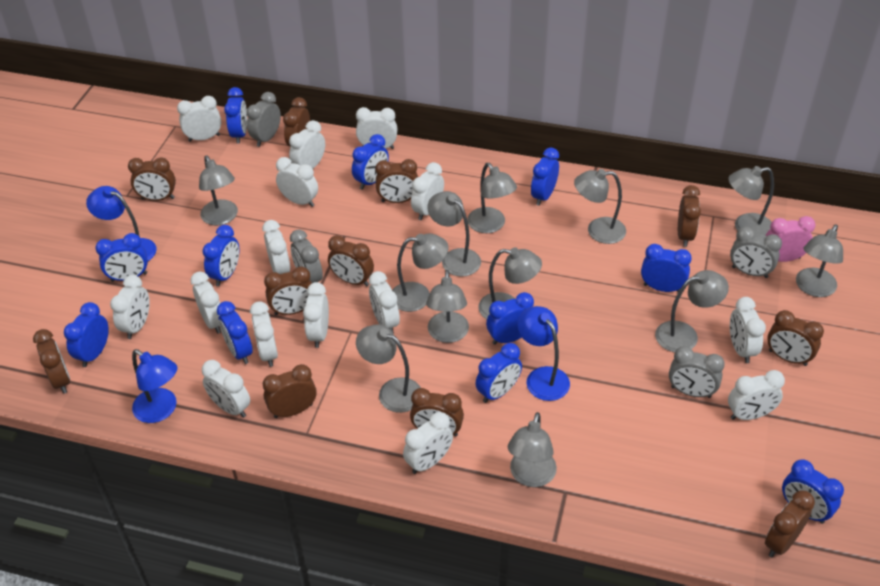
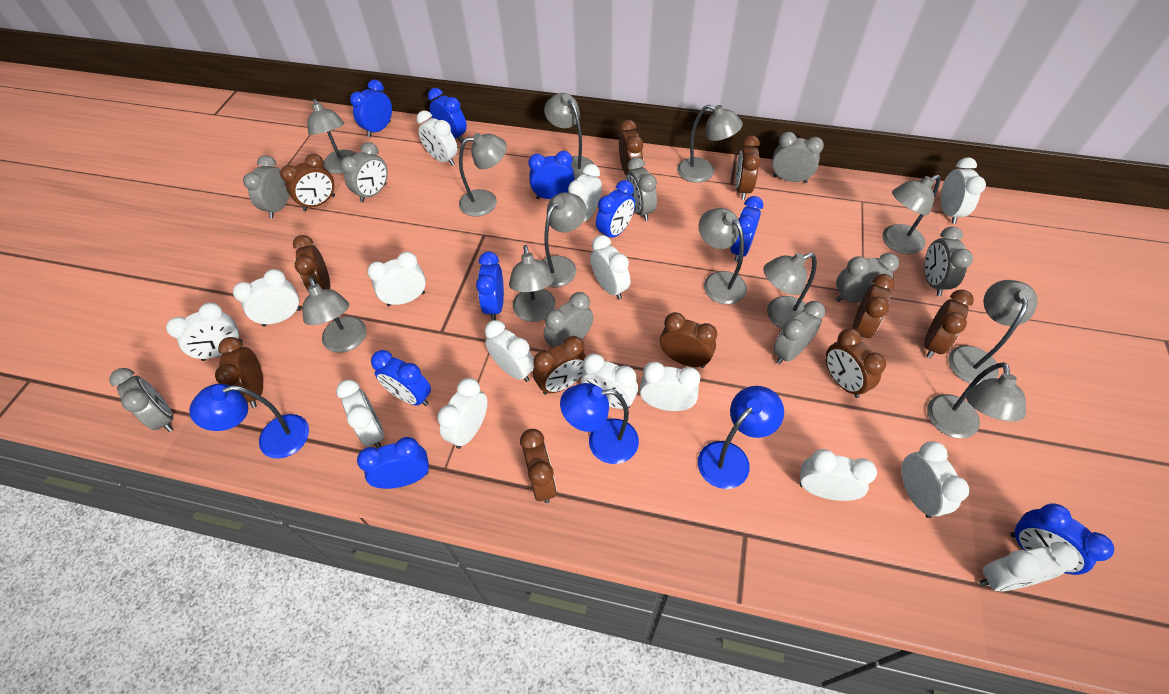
blue clock: [64,302,109,367] [95,233,148,282] [202,225,239,286] [217,301,253,364] [224,87,247,144] [352,134,389,190] [475,343,522,403] [486,292,534,345] [531,148,559,206] [641,244,692,292] [782,459,844,524] = 11 -> [350,80,392,137] [357,437,429,489] [371,350,431,406] [428,88,467,143] [476,252,504,320] [528,151,575,199] [596,180,635,238] [730,196,763,262] [1010,503,1114,575] = 9
grey clock: [246,92,281,147] [290,229,323,283] [669,346,725,398] [730,226,782,278] = 4 -> [109,368,173,432] [243,155,289,218] [341,142,388,202] [544,292,593,348] [625,157,657,221] [772,132,824,183] [773,301,825,364] [836,253,899,303] [924,227,973,296] = 9
pink clock: [765,216,816,262] = 1 -> none = 0

